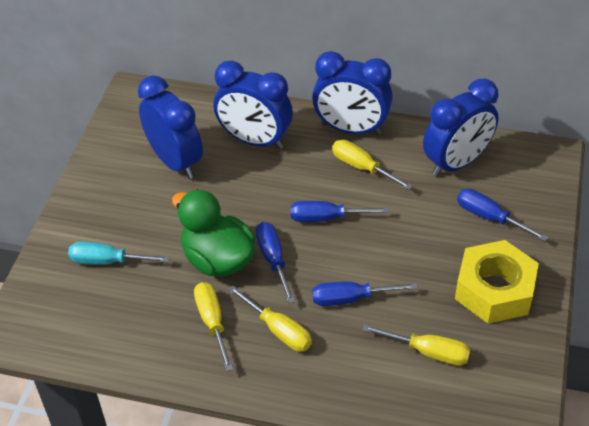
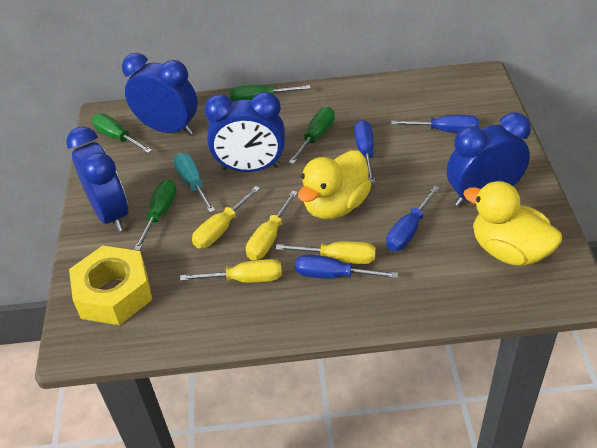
green duck: [172,189,255,277] = 1 -> none = 0
green screwdriver: none = 0 -> [92,114,152,153] [134,179,177,251] [230,85,311,102] [289,107,335,164] = 4
yellow duck: none = 0 -> [298,150,372,219] [463,181,562,266] = 2

